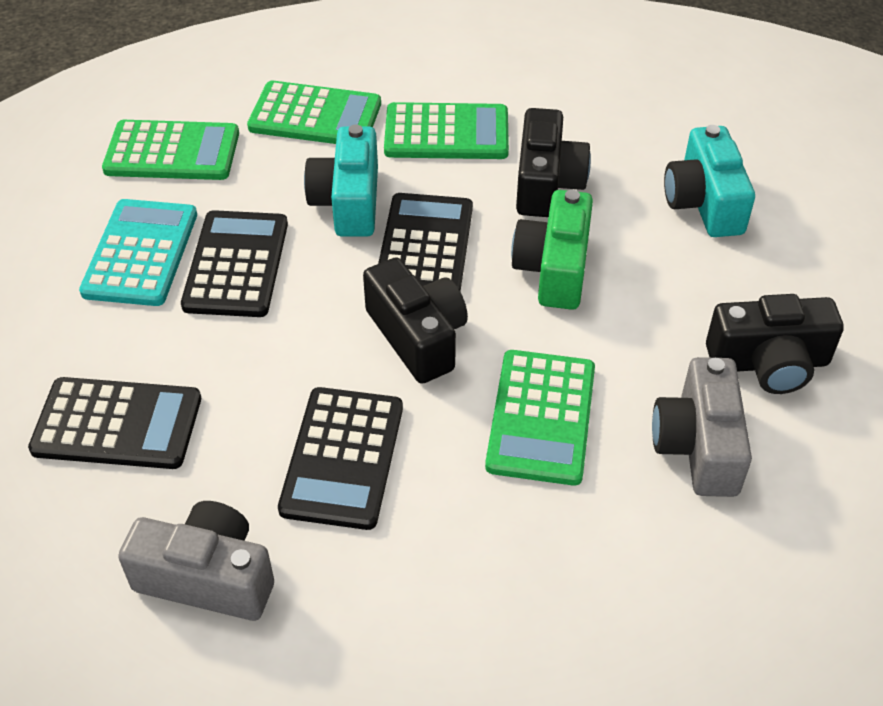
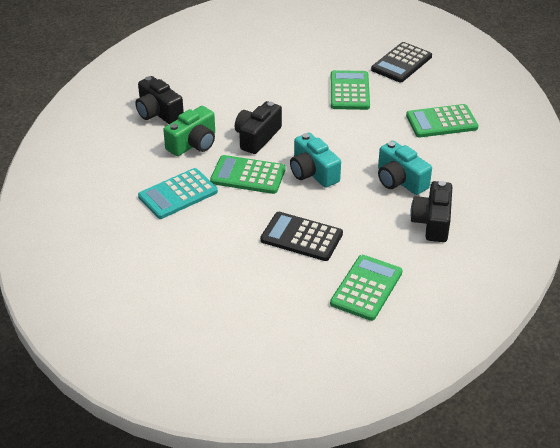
black calculator: [28,377,201,469] [181,210,288,317] [278,387,403,530] [378,193,473,291] = 4 -> [260,212,343,261] [371,42,432,82] = 2
grey camera: [118,501,274,621] [652,357,752,497] = 2 -> none = 0

